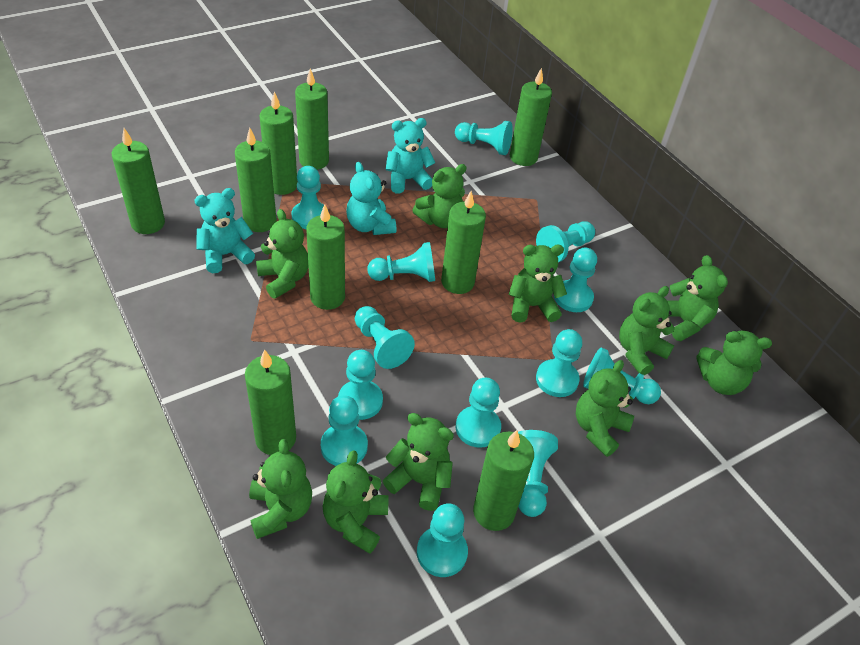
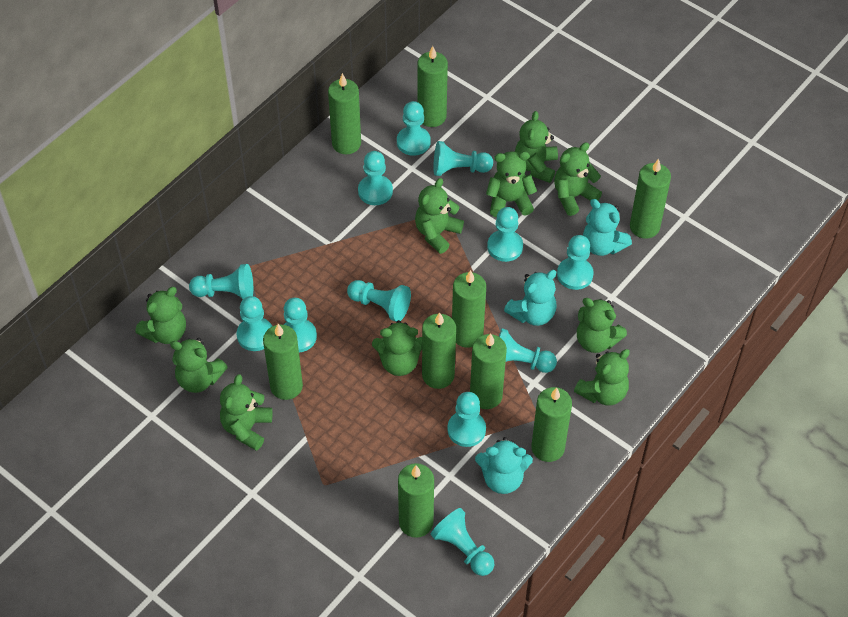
turquoise pawn: [292,166,329,229] [321,396,368,466] [338,350,383,420] [355,306,415,369] [367,242,435,282] [417,503,468,577] [455,121,513,155] [456,378,501,448] [518,430,558,517] [536,221,595,262] [536,329,582,397] [554,247,597,312] [583,347,661,404] = 13 -> [189,264,253,299] [237,296,272,351] [284,298,317,352] [347,280,411,322] [358,151,393,205] [397,101,431,156] [431,508,494,576] [433,141,493,176] [447,392,486,447] [487,207,523,262] [498,328,557,373] [557,235,594,290] = 12

